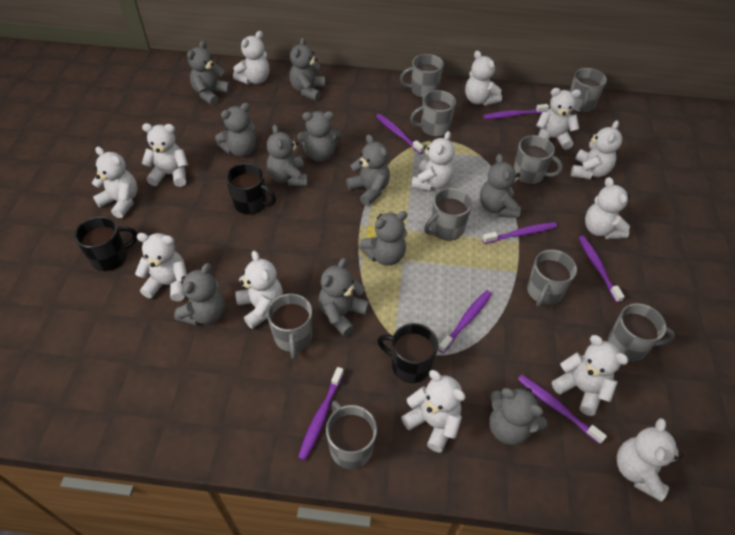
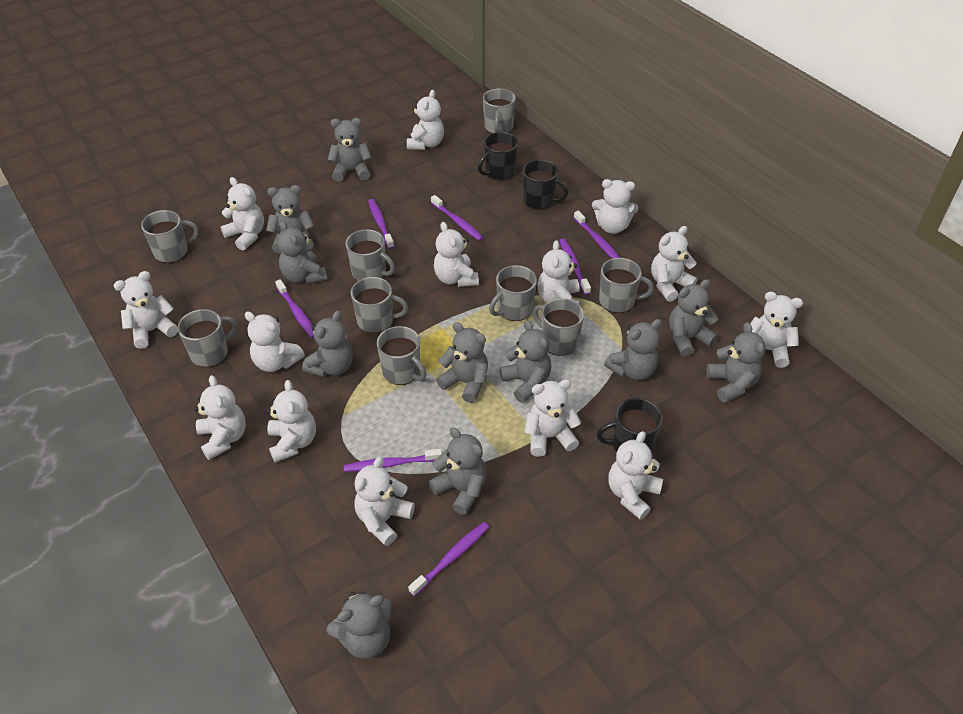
white teddy bear: [92,147,138,219] [135,233,187,301] [141,123,188,187] [233,31,270,84] [235,251,283,329] [401,370,466,453] [411,131,455,191] [465,50,502,106] [536,88,581,150] [552,335,628,416] [571,120,622,179] [585,177,630,239] [617,418,683,501] = 13 -> [114,271,178,349] [194,375,246,460] [220,177,264,250] [245,311,305,372] [267,380,316,463] [354,456,415,546] [407,90,444,150] [434,222,479,287] [524,379,581,457] [537,240,580,304] [592,179,638,234] [608,431,663,520] [651,226,698,302] [750,292,803,368] = 14

